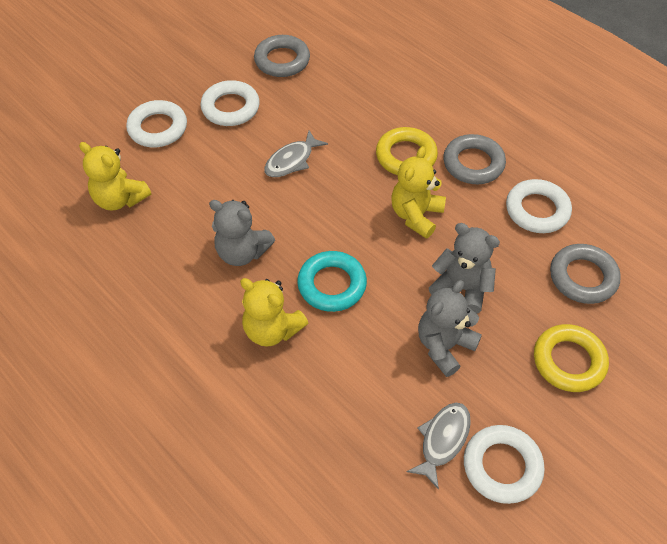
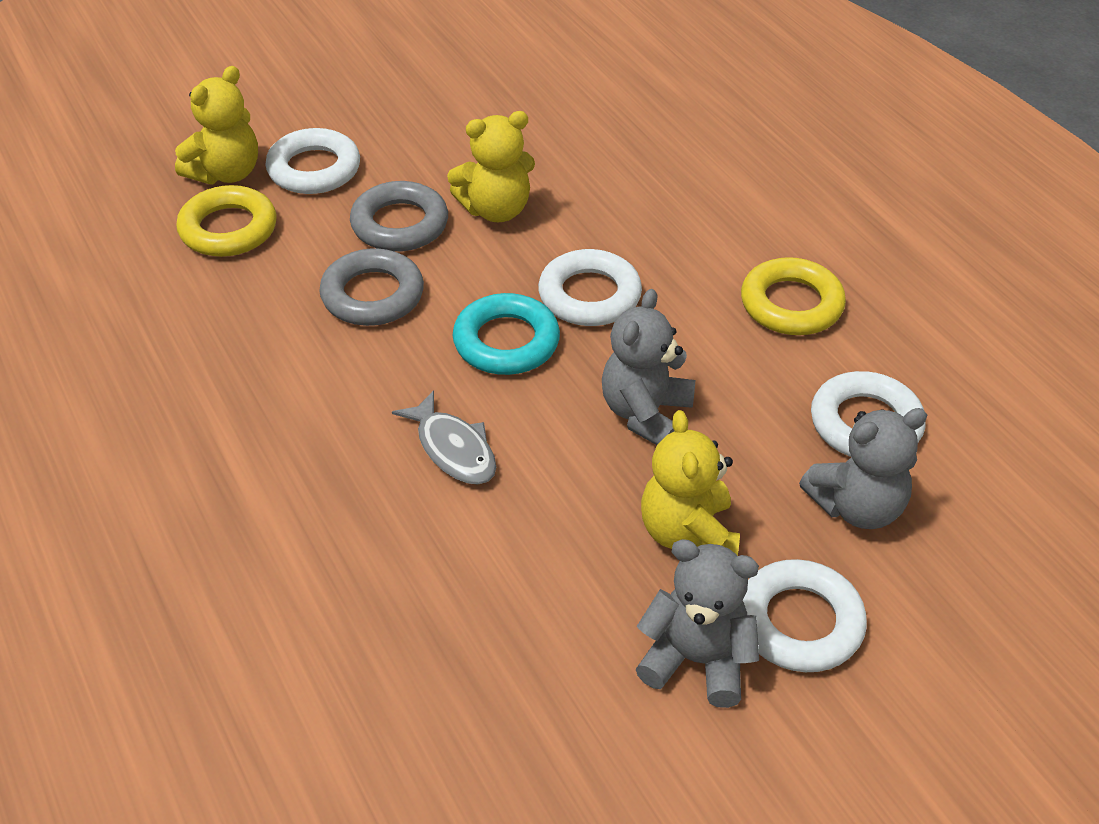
grey fish: [264,131,328,177] [406,402,471,490] = 2 -> [392,390,496,484] = 1
grey ring: [254,35,310,77] [443,134,506,184] [550,244,621,304] = 3 -> [319,248,424,326] [350,181,448,252] = 2

